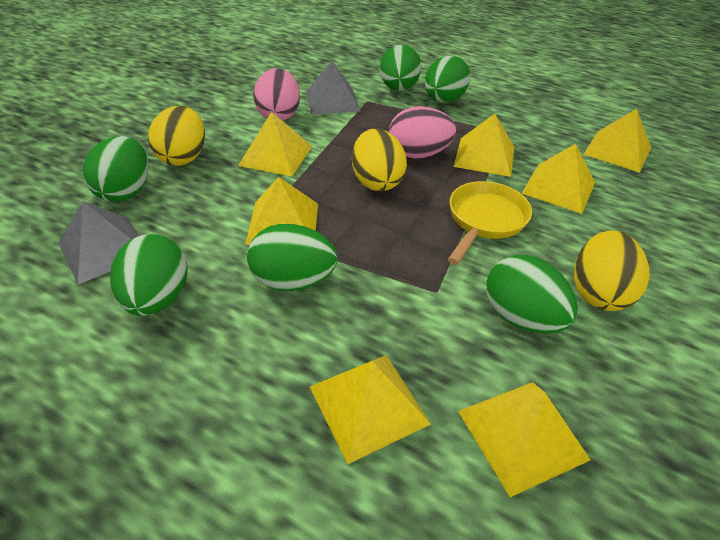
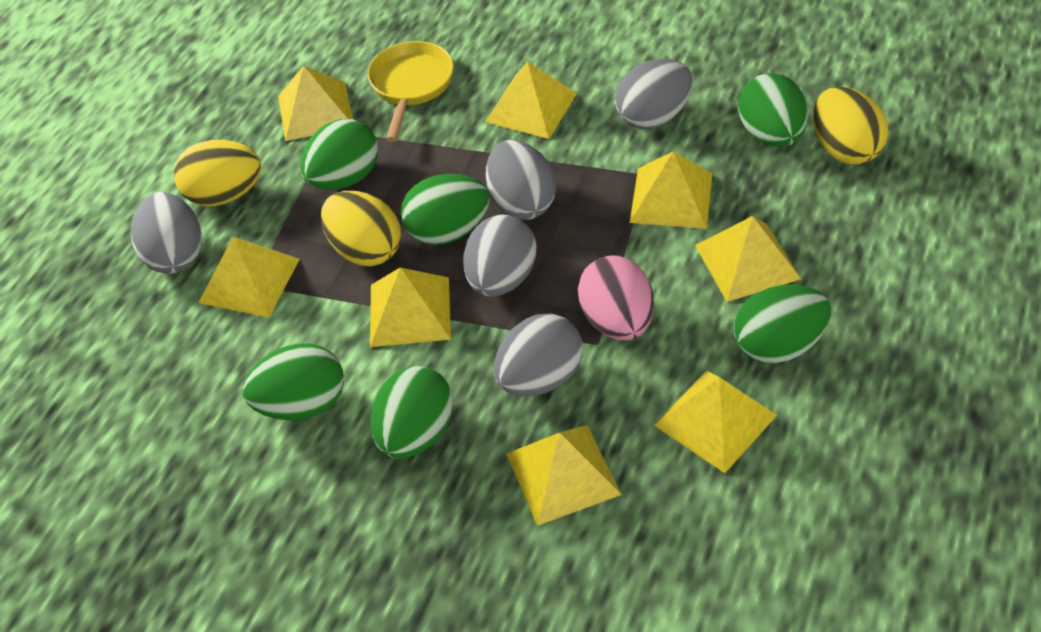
grey egg: none = 0 -> [131,192,202,274] [463,214,537,296] [486,140,556,220] [494,313,583,396] [615,59,692,129] = 5
grey pyramid: [58,201,139,284] [306,61,360,115] = 2 -> none = 0
pink egg: [253,68,300,121] [389,106,456,158] = 2 -> [578,255,654,340] = 1
yellow pyramid: [238,112,312,176] [245,177,318,245] [310,355,431,464] [454,114,514,177] [458,382,591,497] [521,144,595,214] [583,109,651,173] = 7 -> [198,237,300,317] [278,65,353,141] [370,268,451,347] [485,61,577,139] [506,425,622,526] [630,151,712,229] [654,370,777,473] [695,216,801,302] = 8

